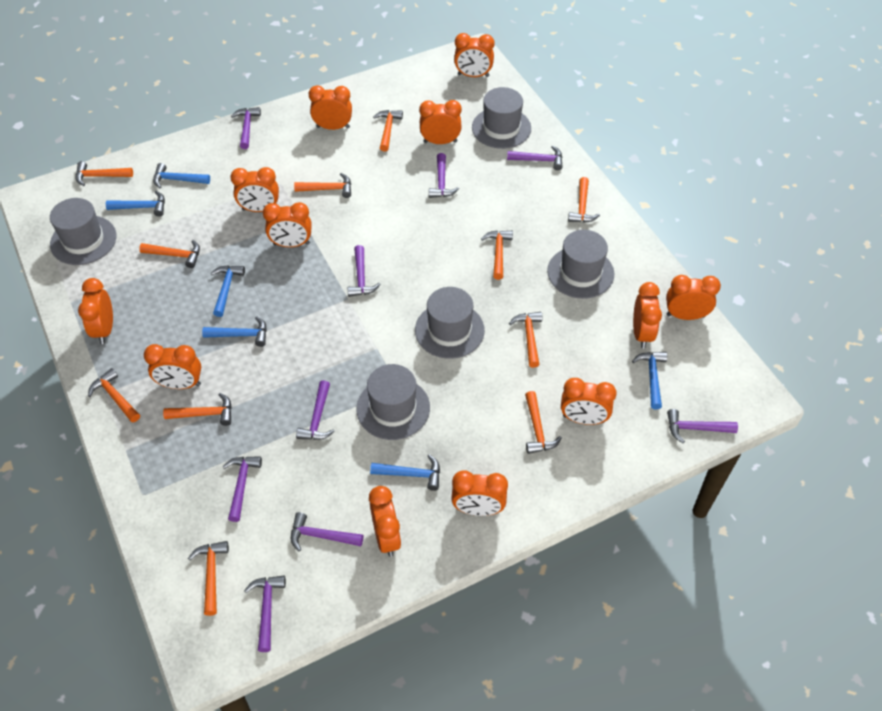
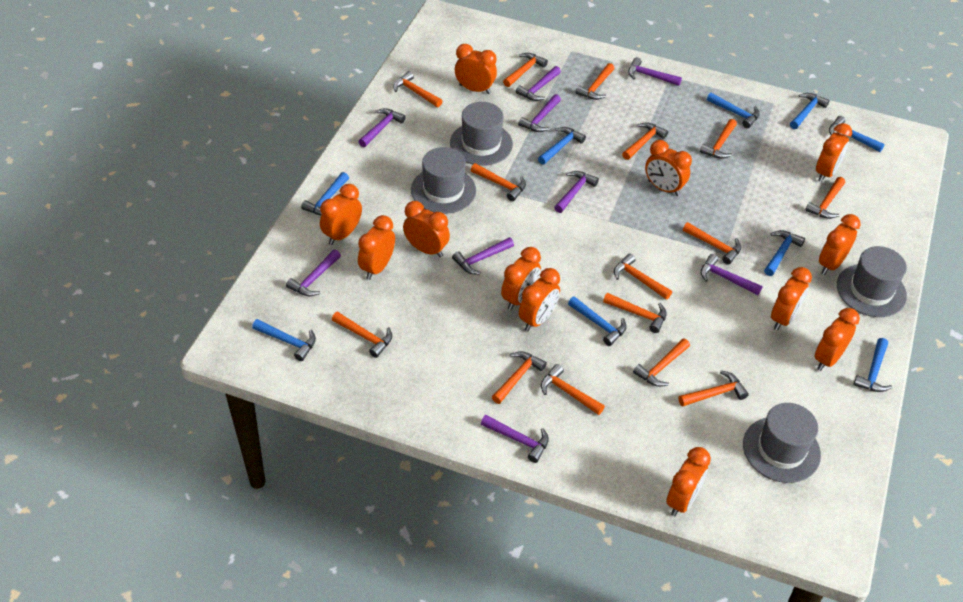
blue hammer: [106,191,165,217] [153,163,210,188] [202,316,267,347] [211,265,245,317] [370,454,440,491] [632,352,667,409] = 6 -> [252,319,316,361] [301,172,349,215] [538,127,586,165] [568,296,627,346] [707,93,760,128] [764,230,805,276] [790,93,830,129] [829,116,885,152] [853,338,892,392] = 9
grey hat: [50,198,117,265] [356,364,430,440] [415,287,485,359] [472,87,531,149] [547,230,614,299] = 5 -> [411,147,476,214] [450,102,513,166] [743,403,821,483] [837,246,907,317] = 4
orange hammer: [76,161,133,186] [88,368,140,423] [139,240,200,268] [163,393,232,426] [188,541,229,616] [294,173,351,198] [373,110,403,152] [481,231,513,280] [509,312,542,368] [525,391,562,454] [568,177,600,223] = 11 -> [332,311,392,358] [393,71,442,107] [471,163,526,201] [492,351,547,404] [503,53,548,87] [541,364,605,415] [576,63,615,100] [603,293,667,333] [614,253,672,300] [622,122,668,160] [633,338,690,387] [679,370,749,407] [683,222,741,265] [700,119,737,159] [805,177,845,219] = 15

